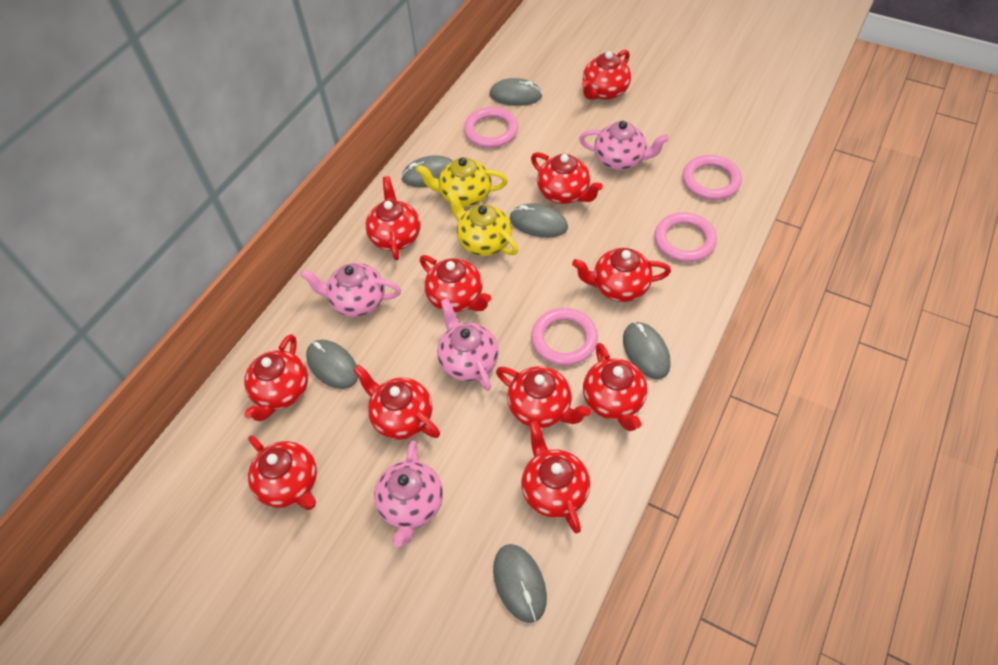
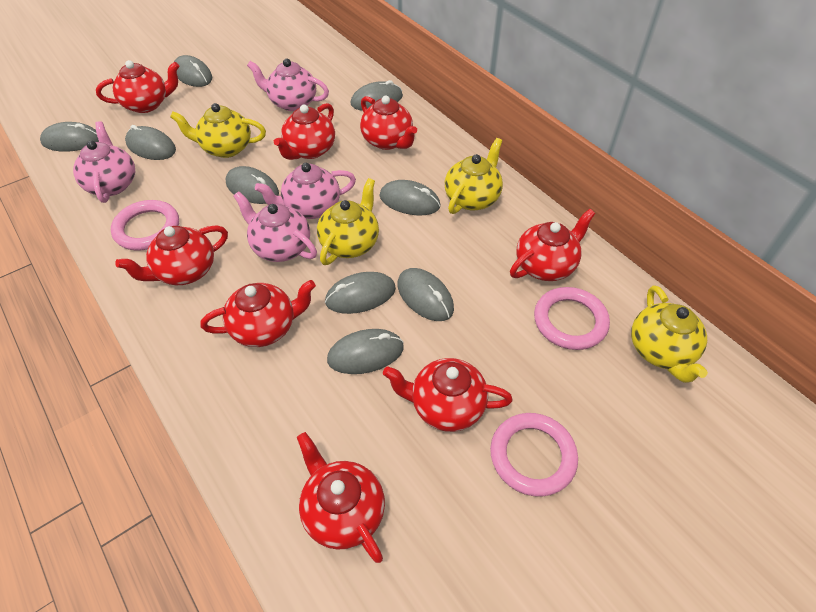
grey mouse: [306,340,358,389] [401,155,453,187] [489,78,542,106] [493,544,547,623] [510,203,568,238] [623,322,671,379] = 6 -> [40,122,99,152] [125,125,176,160] [174,55,212,87] [226,166,279,204] [325,272,396,314] [327,329,404,374] [350,80,403,111] [379,180,441,216] [398,268,454,321] = 9
pink ring: [464,107,518,148] [531,308,598,366] [654,212,717,262] [682,155,742,200] = 4 -> [111,200,179,251] [490,413,578,497] [534,287,610,350] = 3
red teapot: [244,334,308,422] [248,435,317,510] [353,365,440,440] [365,176,420,260] [420,255,491,312] [496,366,591,428] [521,421,590,533] [531,152,603,204] [572,248,671,302] [582,50,631,100] [583,343,648,431] = 11 -> [96,60,180,113] [115,225,228,285] [200,280,316,347] [274,103,335,160] [297,432,385,563] [360,96,417,150] [383,358,513,432] [510,209,595,281] = 8
yellow teapot: [416,157,508,207] [446,191,518,256] = 2 -> [170,103,266,158] [317,178,379,265] [445,138,503,214] [631,285,708,383] = 4

